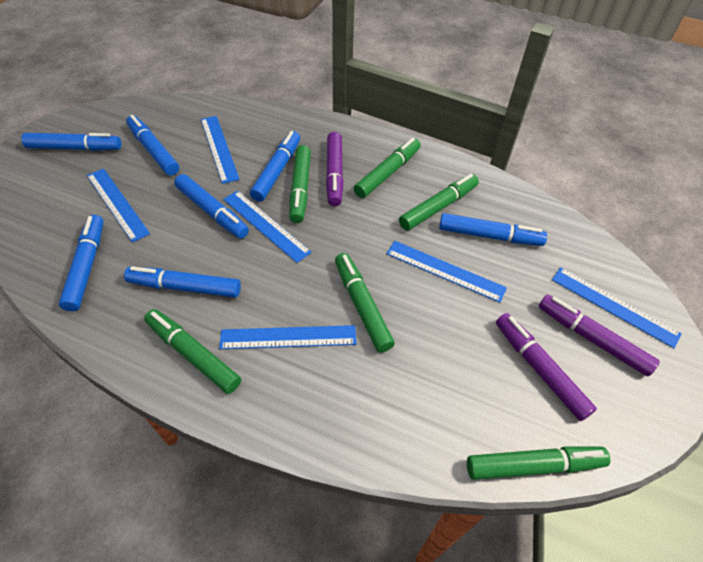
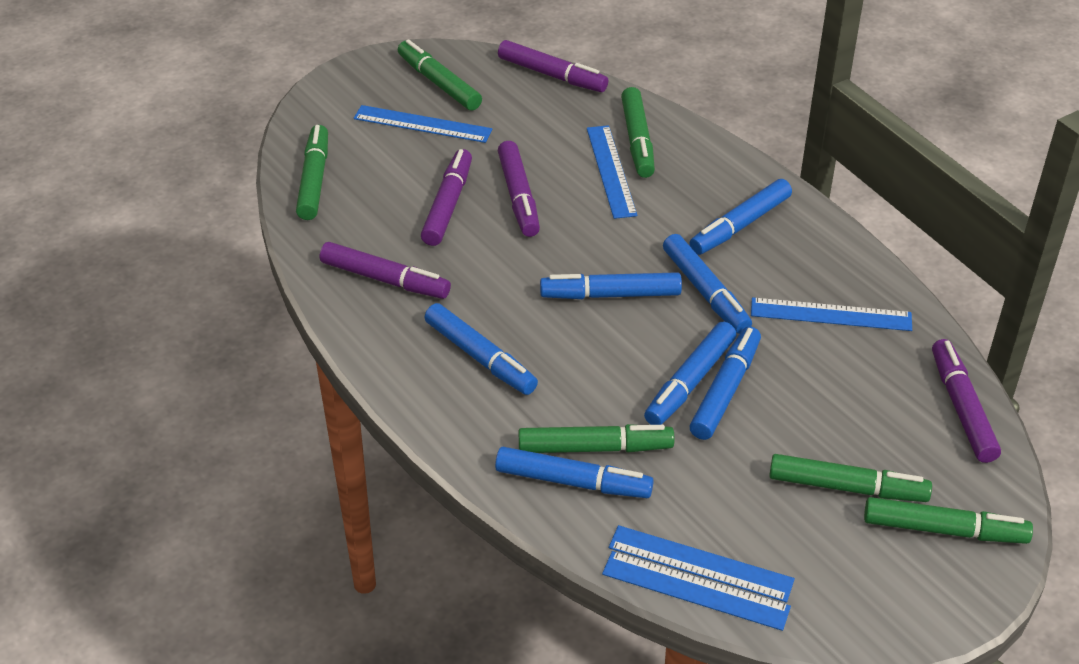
blue ruler: [87,168,150,242] [201,116,240,184] [219,325,356,349] [223,190,312,263] [386,241,507,303] [552,267,682,348] = 6 -> [354,105,493,143] [587,125,637,219] [602,551,791,631] [609,525,795,603] [751,297,912,331] = 5
purple marker: [326,132,344,206] [496,313,597,421] [539,295,660,376] = 3 -> [320,242,451,299] [421,149,472,246] [498,40,608,92] [498,141,540,237] [932,339,1001,463] = 5

